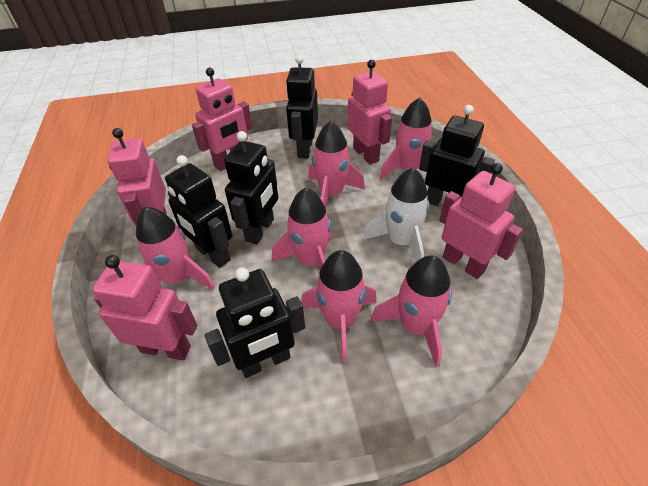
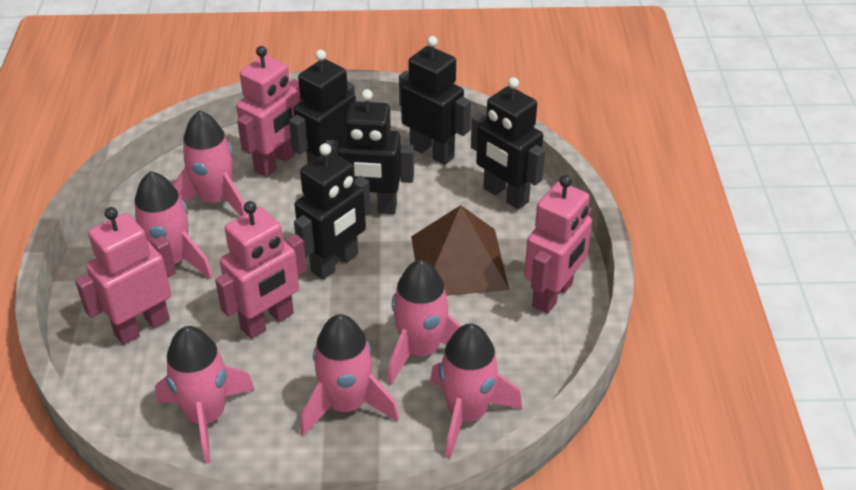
brown pyramid: none = 0 -> [411,205,509,296] = 1
pink robot: [92,255,197,360] [107,128,167,225] [192,68,252,171] [347,60,392,165] [439,163,523,279] = 5 -> [75,207,176,345] [215,201,307,339] [236,46,302,177] [524,175,592,314] = 4
white rocket: [363,168,430,262] = 1 -> none = 0

